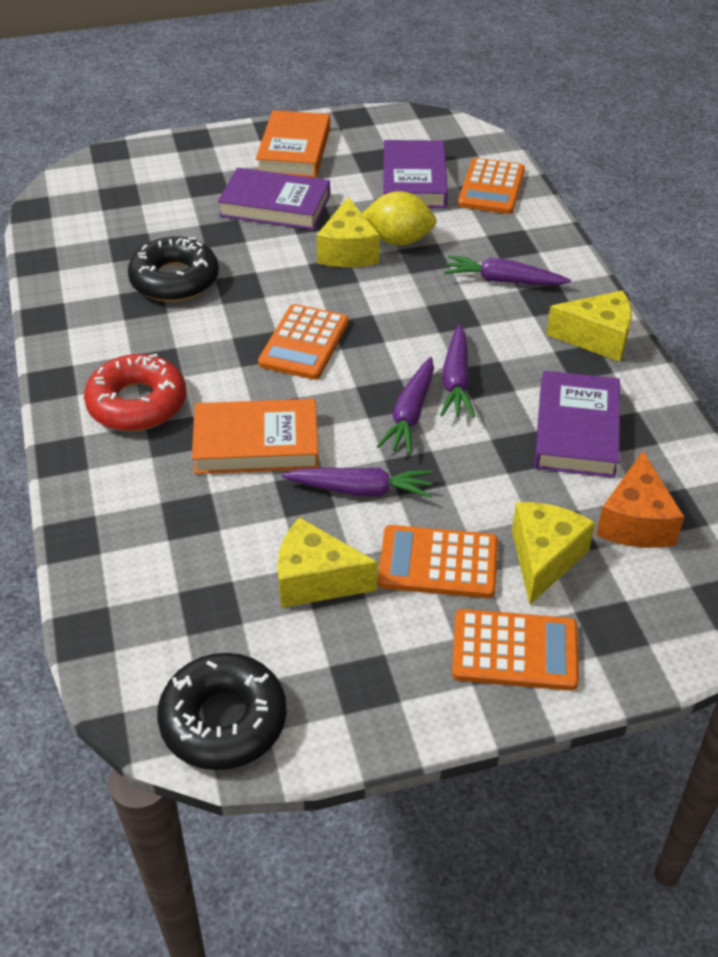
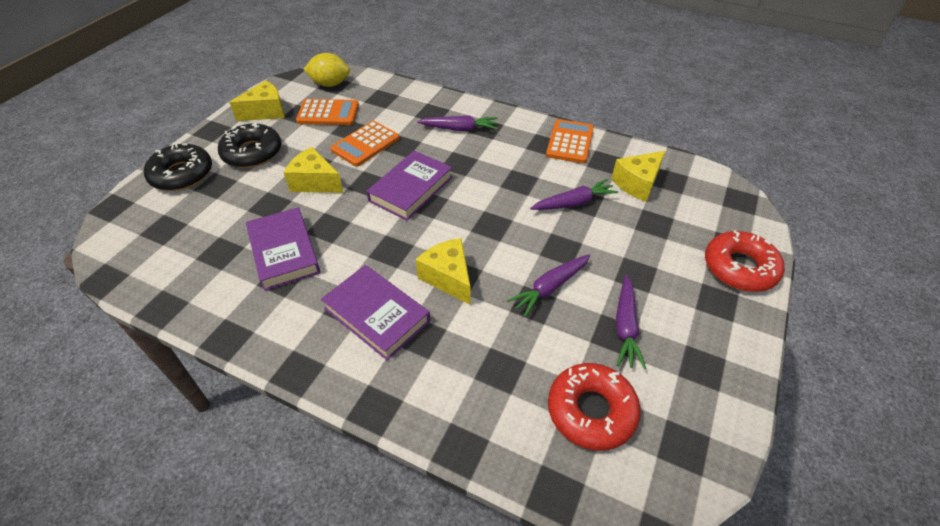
orange book: [192,399,319,474] [256,110,330,178] = 2 -> none = 0
orange calculator: [258,304,349,380] [378,525,498,598] [452,609,579,691] [458,158,525,214] = 4 -> [296,99,359,125] [330,121,400,166] [546,119,594,163] = 3
orange cheese: [596,451,684,548] = 1 -> none = 0
red donut: [84,354,186,431] = 1 -> [548,363,641,451] [705,230,784,292] = 2

